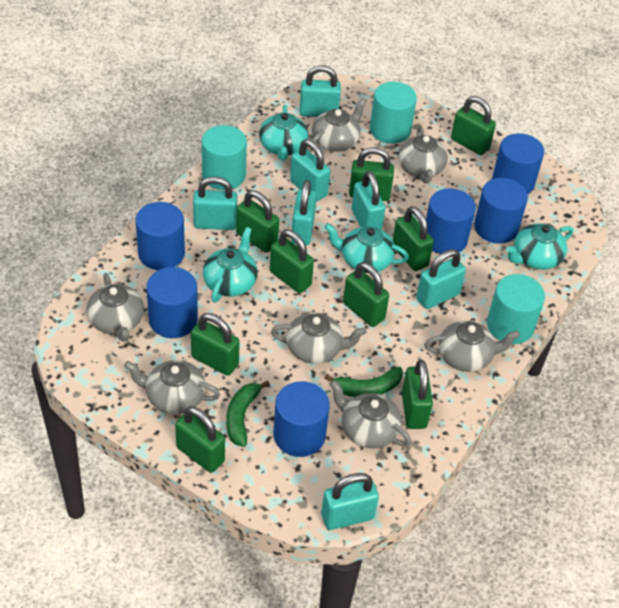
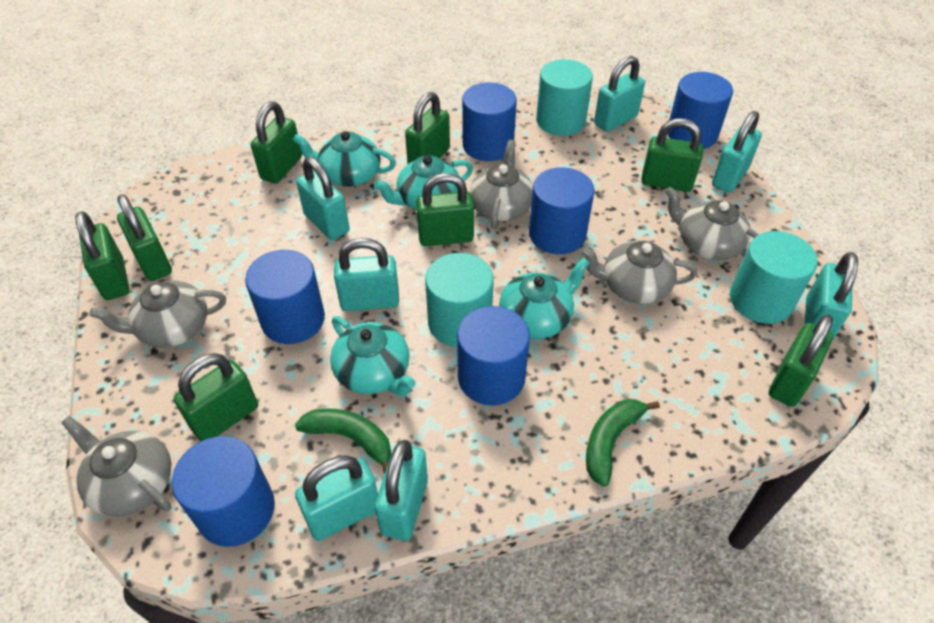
green padlock: [175,406,225,473] [191,313,240,376] [236,190,279,253] [270,229,314,293] [343,262,389,327] [349,147,394,201] [393,206,434,271] [402,360,433,429] [451,96,496,155] = 9 -> [75,211,130,300] [117,194,172,281] [174,353,258,441] [251,101,302,183] [405,92,450,164] [416,173,474,246] [641,118,703,192] [769,314,833,407] = 8
grey teapot: [86,273,144,342] [124,360,220,414] [271,313,367,364] [311,97,367,152] [330,380,411,449] [398,126,448,183] [424,321,520,372] = 7 -> [61,416,171,517] [90,280,226,348] [470,140,533,229] [580,241,697,304] [665,187,759,260] = 5

